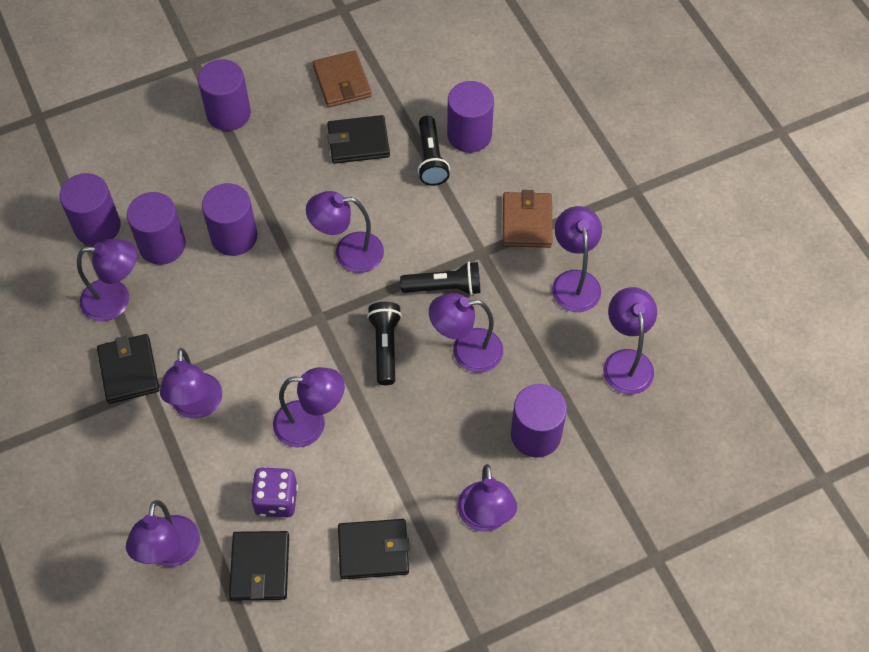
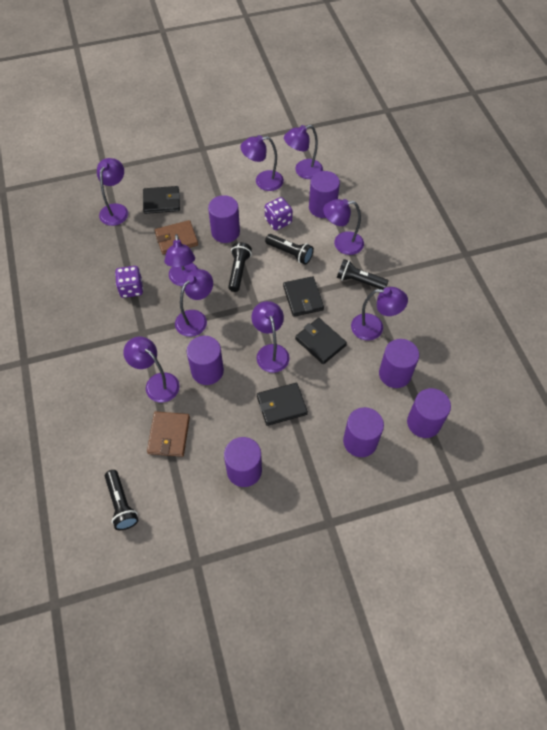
black flashlight: [367,302,402,385] [400,261,480,295] [418,116,450,186] = 3 -> [105,470,139,530] [228,242,252,292] [265,234,314,265] [337,259,388,290] = 4
purple cylinder: [59,173,121,246] [127,192,186,265] [198,59,251,131] [202,183,258,256] [447,81,494,153] [511,384,567,458] = 6 -> [187,336,224,385] [208,195,240,243] [224,437,262,487] [309,171,340,218] [343,407,384,457] [379,339,419,388] [407,388,451,438] = 7
purple dice: [251,468,298,517] = 1 -> [115,266,143,298] [265,197,293,230] = 2

